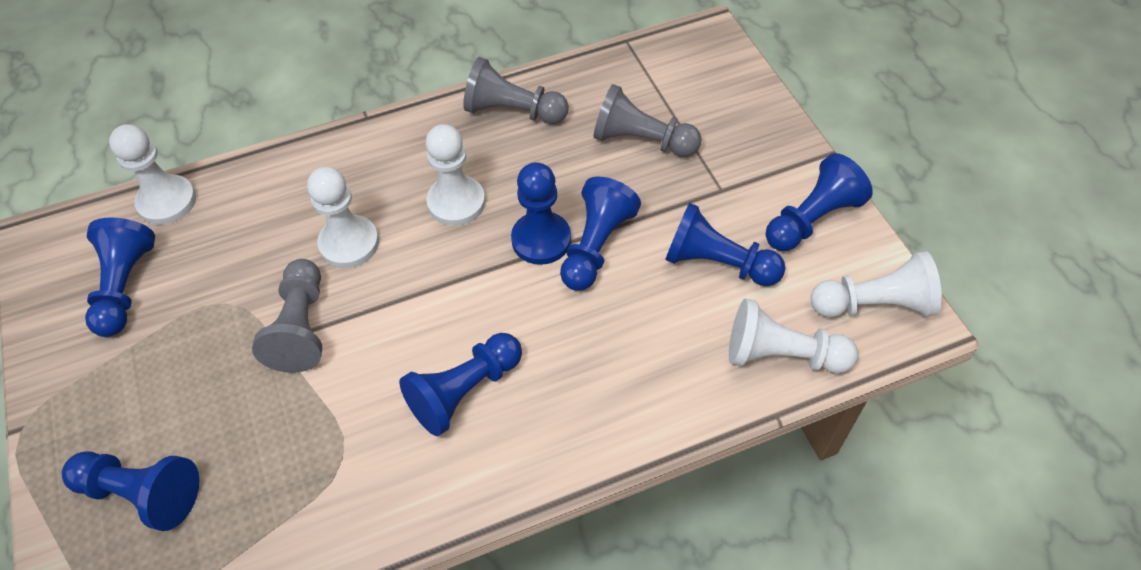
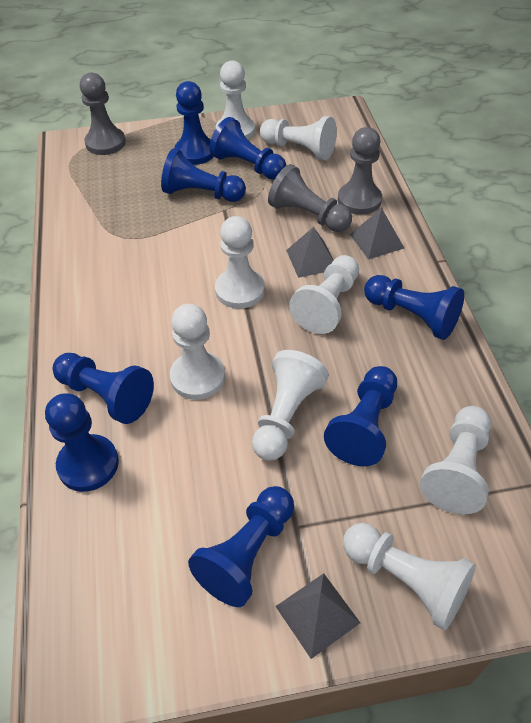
blue pawn: [62,451,200,531] [85,217,155,337] [399,333,522,436] [511,162,571,265] [560,177,641,291] [665,203,785,286] [766,153,873,251] = 7 -> [45,393,119,492] [53,353,154,424] [161,148,246,202] [174,81,214,165] [188,486,294,607] [210,117,286,180] [324,366,397,466] [364,275,464,340] = 8
grey pyramid: none = 0 -> [276,573,360,659] [286,227,333,278] [350,208,404,259] = 3
white pawn: [109,124,196,225] [307,167,379,268] [425,124,485,226] [729,299,858,373] [811,251,942,318] = 5 -> [170,304,225,400] [215,216,265,309] [216,60,255,140] [252,350,329,460] [260,116,337,161] [289,255,359,334] [343,523,476,631] [420,406,491,514] = 8

